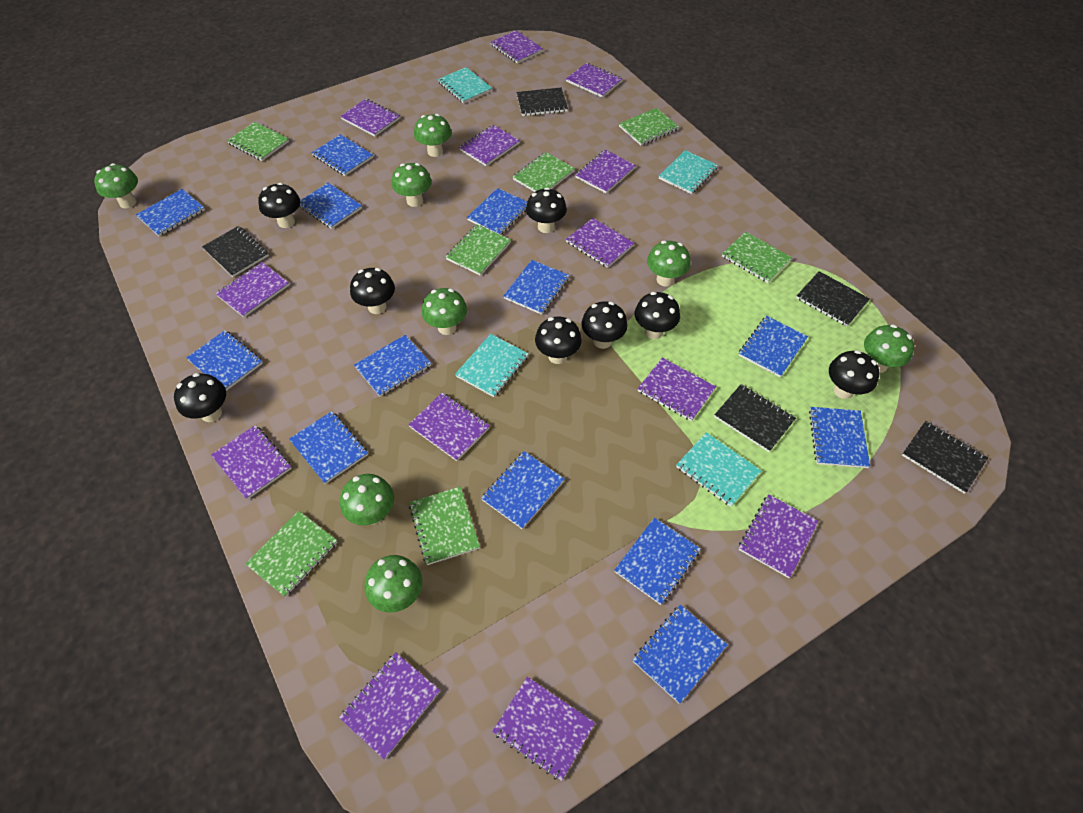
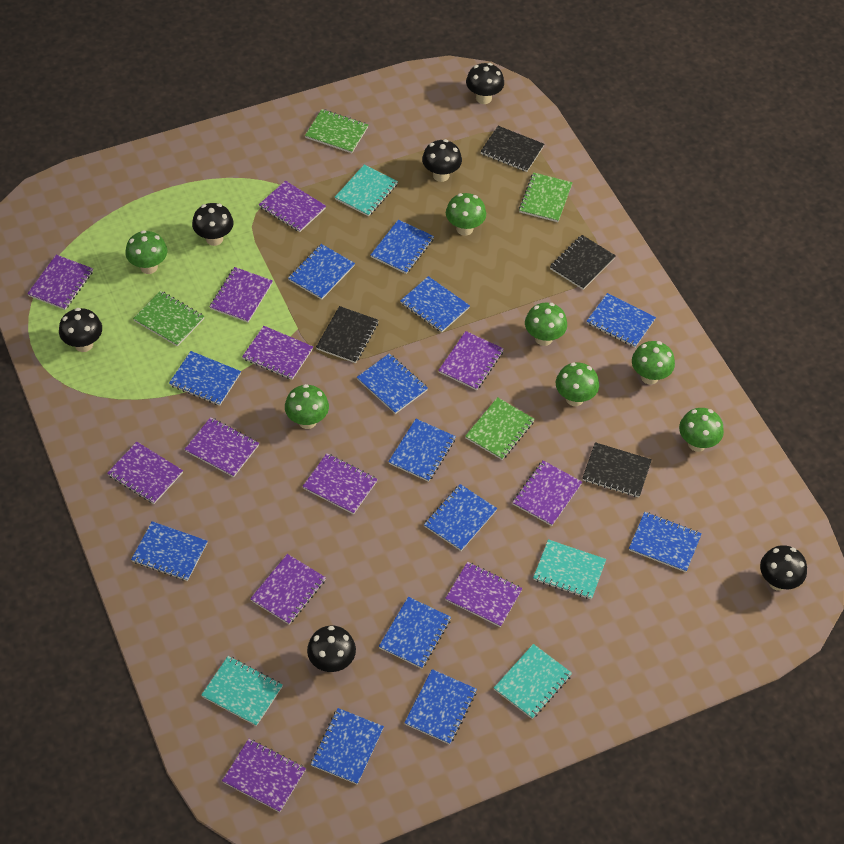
black mushroom: [174,373,226,422] [258,183,300,228] [350,268,395,314] [526,187,567,233] [535,317,582,364] [581,301,628,349] [635,292,680,339] [829,350,879,399] = 8 -> [59,308,102,352] [192,203,234,246] [307,625,356,672] [422,139,462,182] [466,63,504,104] [760,545,807,591] = 6
black notebook: [202,226,269,277] [516,88,568,116] [714,384,796,452] [796,271,870,327] [902,421,988,494] = 5 -> [316,306,379,363] [480,126,544,172] [550,235,616,290] [582,442,652,497] = 4
green mushroom: [94,163,138,208] [340,474,394,525] [364,555,422,613] [392,163,432,207] [414,114,451,157] [422,288,467,335] [647,241,691,287] [864,324,914,373] = 8 -> [125,230,167,274] [285,384,329,429] [446,193,486,236] [525,303,567,346] [556,363,599,406] [632,341,675,385] [679,408,724,452] = 7
green notebook: [227,122,289,161] [246,511,337,597] [409,487,480,565] [445,224,511,276] [513,152,575,192] [619,108,679,145] [722,232,792,283] = 7 -> [133,291,205,347] [305,109,368,153] [465,397,535,460] [519,172,573,222] = 4
purple notebook: [211,425,292,500] [216,262,289,317] [339,652,440,759] [340,99,400,136] [408,393,490,461] [459,125,520,166] [490,30,543,64] [492,677,595,781] [566,63,623,98] [566,218,634,268] [575,150,636,193] [638,358,716,421] [738,494,819,578] = 13 -> [27,255,93,310] [107,442,183,504] [184,417,259,477] [210,267,273,323] [222,739,306,812] [242,326,313,380] [250,554,326,624] [259,181,326,232] [302,453,378,515] [438,331,504,390] [445,562,523,627] [512,460,582,526] = 12

